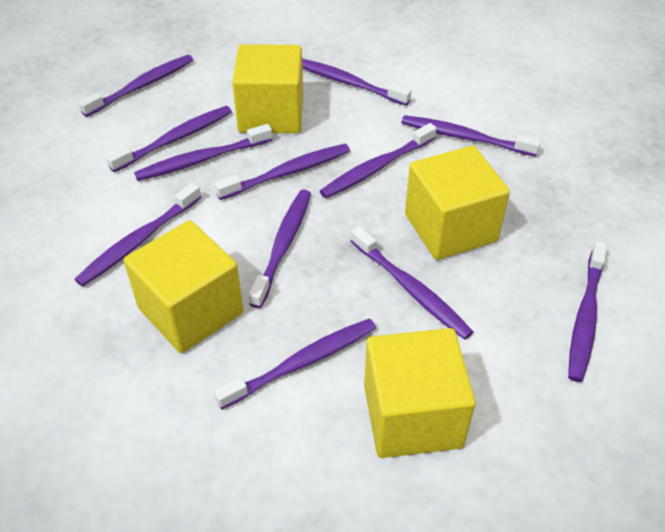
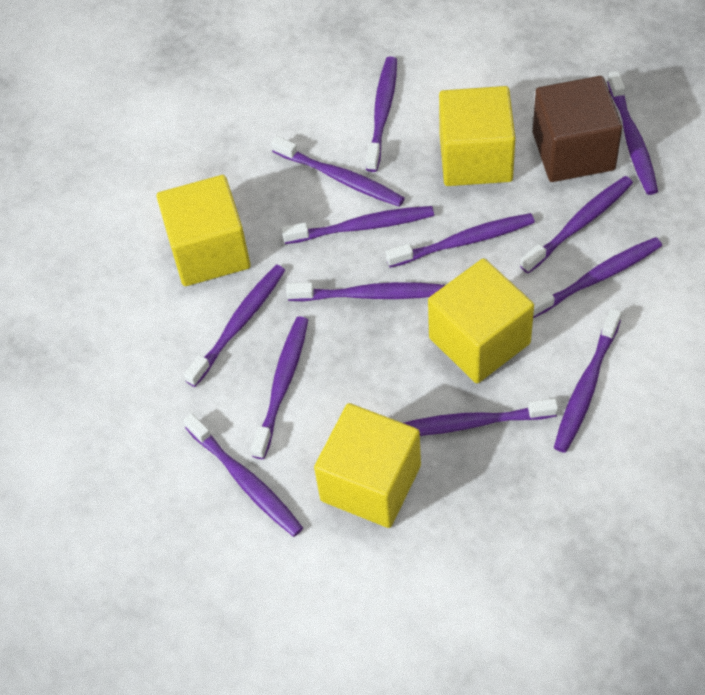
brown cube: none = 0 -> [533,76,622,182] = 1
purple toothbrush: [74,183,201,287] [78,55,193,117] [106,106,232,172] [134,124,273,181] [214,144,350,200] [214,318,376,409] [249,189,311,308] [302,59,411,106] [320,123,437,198] [351,226,473,340] [401,115,541,157] [568,241,607,382] = 12 -> [183,413,303,537] [184,265,285,387] [251,316,308,459] [271,136,405,207] [281,206,434,244] [286,282,445,301] [366,57,397,172] [385,213,535,268] [404,398,558,436] [520,176,633,273] [531,237,662,318] [554,308,622,453] [607,71,658,195] = 13

